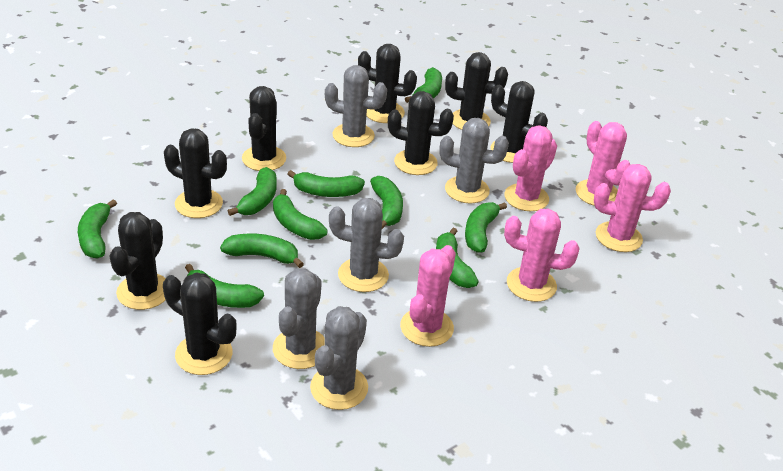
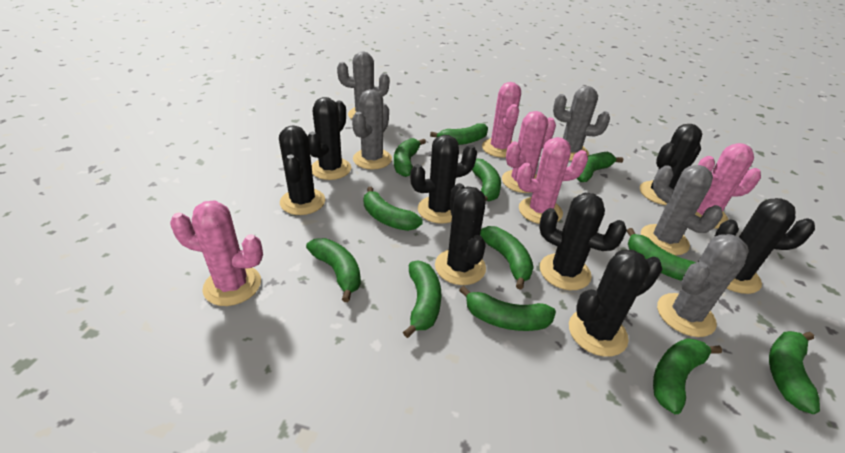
green banana: [78,199,117,258] [185,264,264,308] [220,234,304,268] [228,167,277,216] [273,189,328,240] [287,170,365,197] [370,176,403,229] [405,67,442,103] [436,228,479,288] [465,202,507,253] = 10 -> [306,238,361,302] [364,187,423,231] [394,138,426,177] [403,261,441,338] [430,123,488,145] [459,286,556,331] [472,158,501,201] [480,226,534,290] [577,152,623,182] [627,228,696,281] [653,338,722,414] [769,331,820,415] = 12

